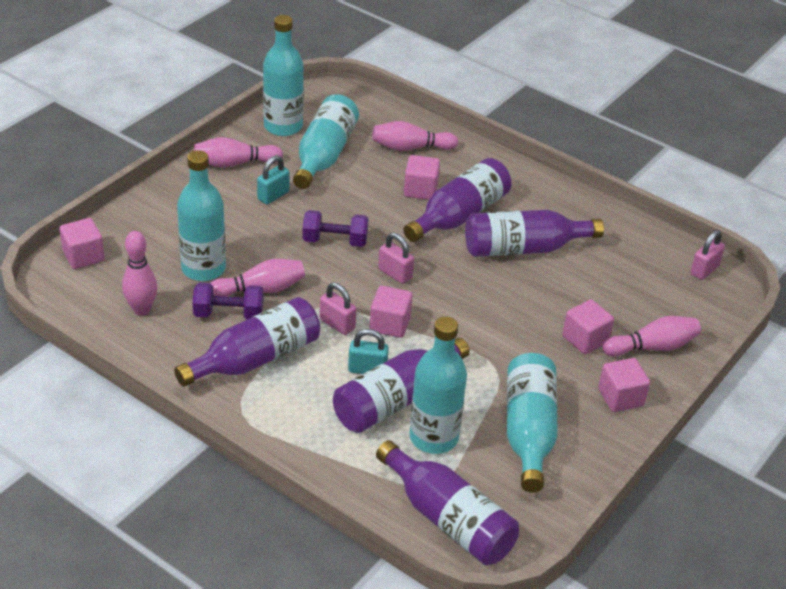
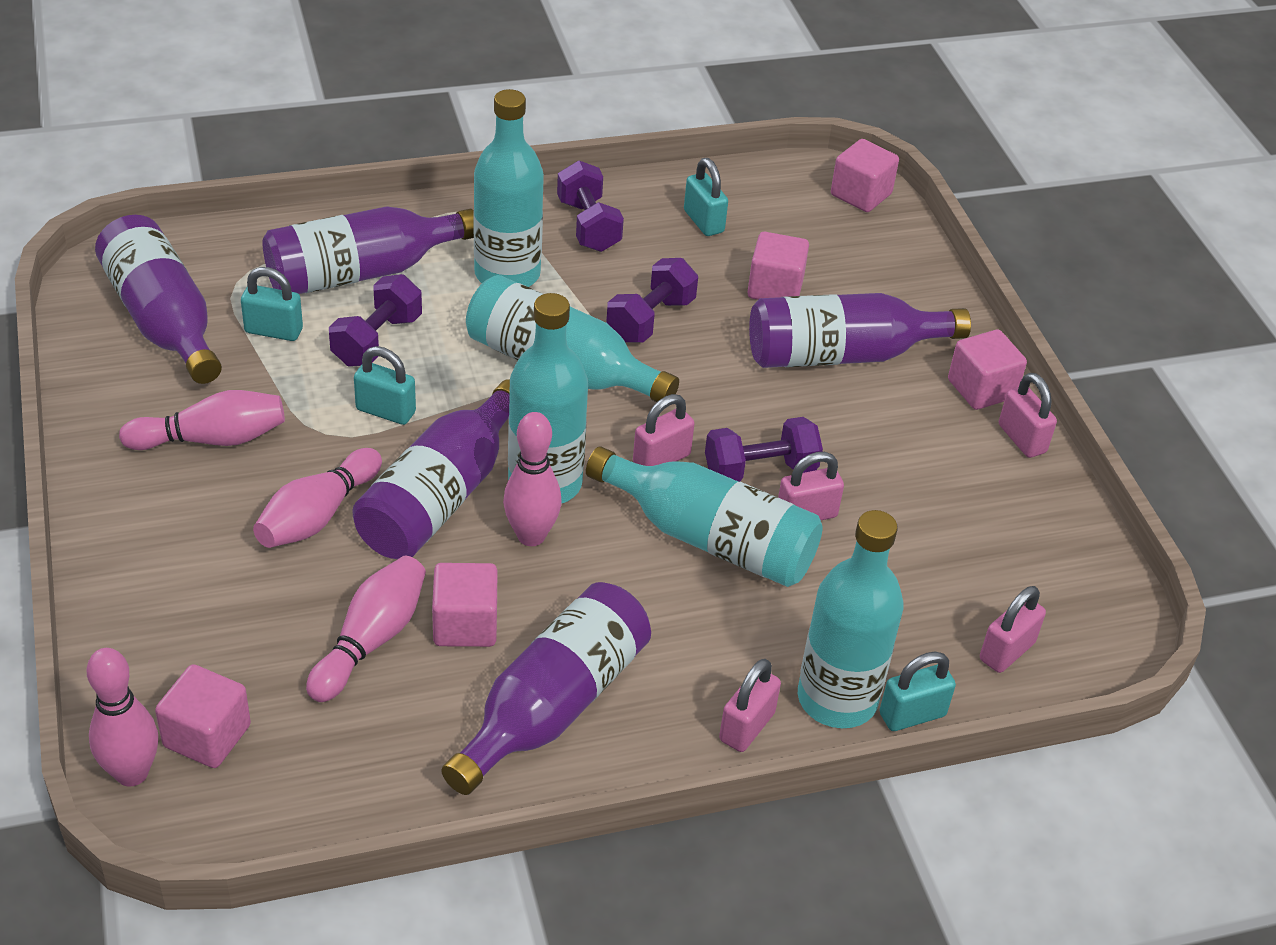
pink padlock: [320,282,356,335] [378,233,414,284] [690,230,725,280] = 3 -> [633,394,694,466] [719,659,781,752] [778,452,844,520] [980,586,1046,673] [999,373,1057,458] = 5
purple dumbbell: [192,283,263,319] [302,210,369,247] = 2 -> [329,274,422,367] [557,161,624,252] [606,258,698,343] [705,417,823,482] = 4
turquoise padlock: [257,155,290,204] [348,329,389,374] = 2 -> [241,267,303,341] [354,346,416,425] [684,158,728,236] [880,652,956,731] = 4

